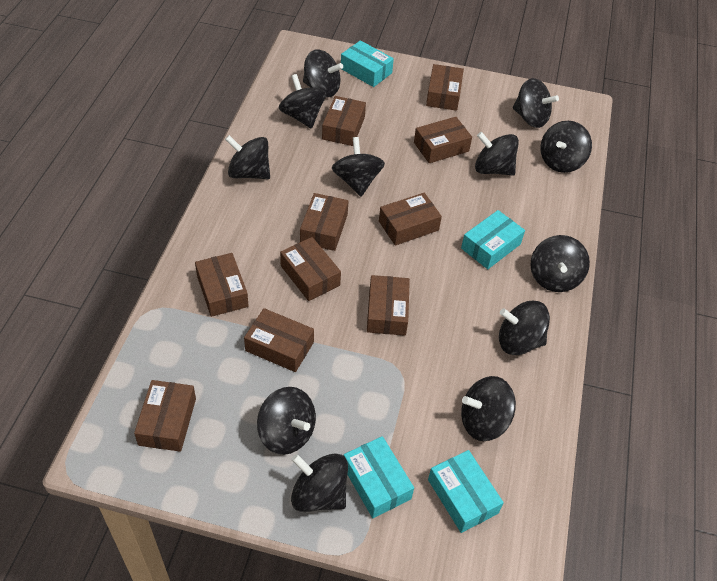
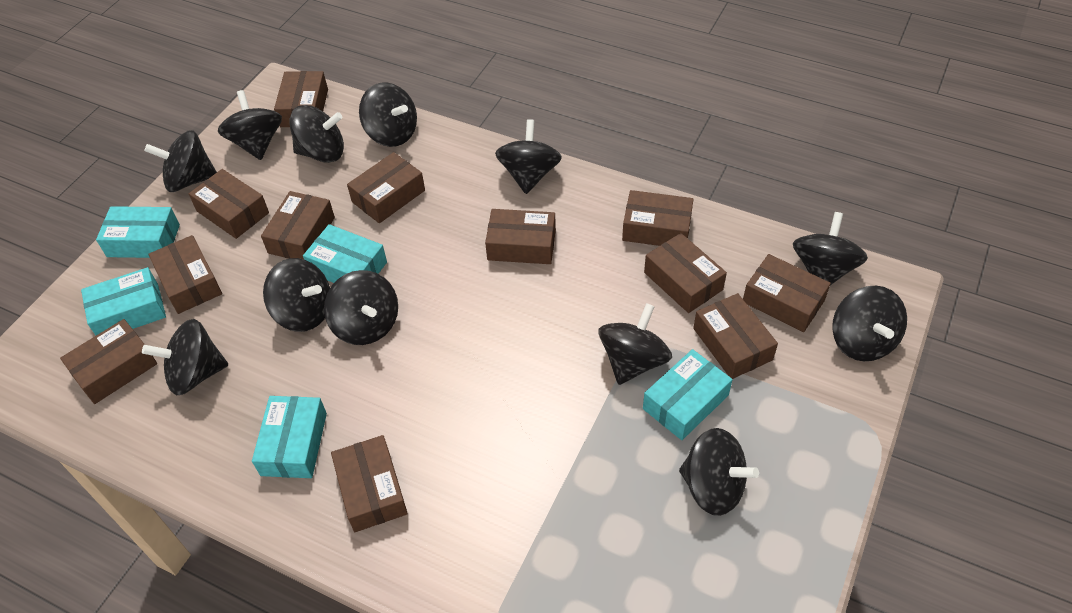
brown box: [134,380,196,452] [195,253,249,317] [244,308,314,372] [280,237,341,301] [300,193,348,251] [322,96,366,146] [367,275,410,336] [379,193,442,246] [414,117,472,163] [426,64,464,111] = 10 -> [60,319,157,404] [148,235,222,314] [189,169,269,239] [261,191,335,259] [274,71,328,127] [331,435,408,532] [347,152,425,223] [485,209,556,264] [622,190,694,246] [644,233,727,313] [693,293,778,379] [743,254,831,332] = 12
turquoise box: [341,40,394,87] [344,436,414,518] [428,450,504,533] [461,210,525,269] = 4 -> [81,267,166,335] [96,206,180,258] [252,396,327,478] [303,224,387,283] [643,349,733,440] = 5

